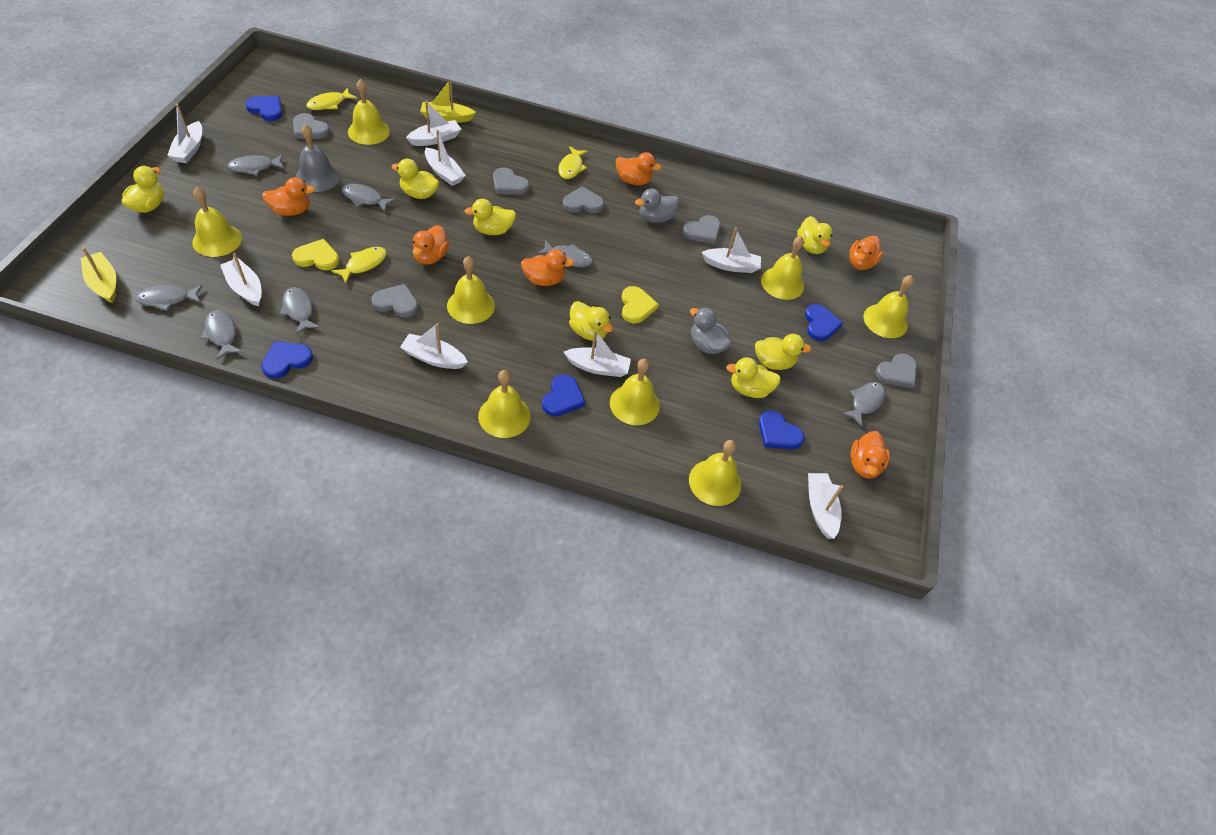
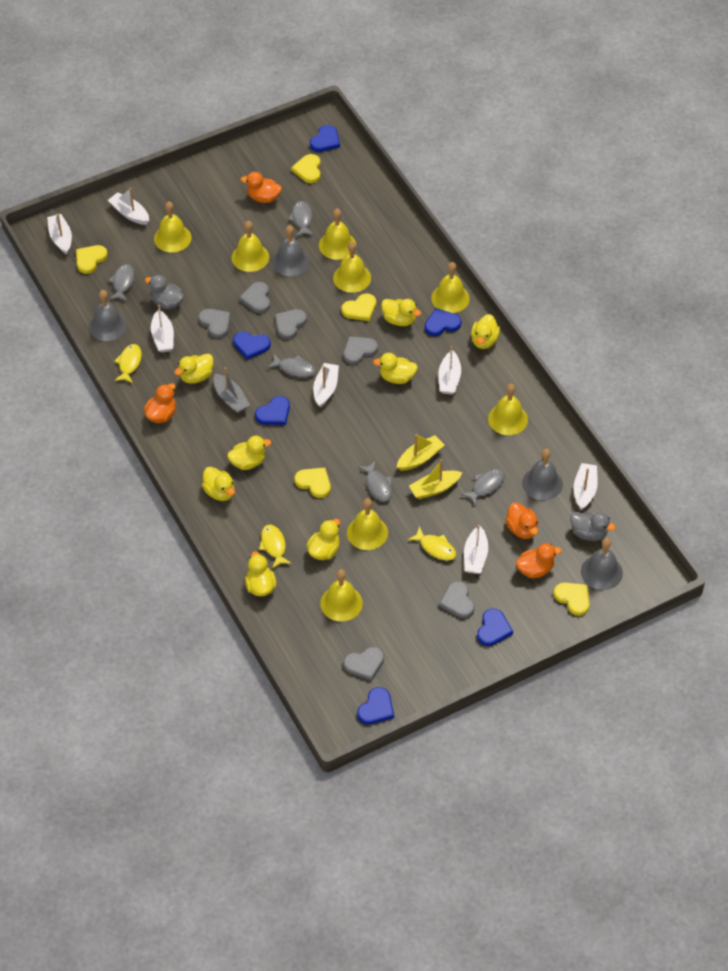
blue heart: [245,96,283,121] [261,341,313,379] [542,374,586,416] [759,410,804,450] [805,304,843,341] = 5 -> [233,332,271,360] [255,396,290,425] [310,125,340,152] [357,687,394,724] [425,308,461,336] [477,609,513,646] = 6
grey bell: [295,124,340,192] = 1 -> [89,290,127,341] [272,225,310,276] [522,449,563,500] [581,538,623,590] = 4
grey boat: none = 0 -> [214,367,250,414] = 1
grey fish: [135,285,202,311] [201,310,242,359] [228,154,285,175] [280,287,320,334] [342,184,396,212] [537,240,593,267] [842,382,886,427] = 7 -> [108,264,135,301] [267,354,316,377] [288,201,314,236] [358,461,392,501] [461,469,505,506] = 5
orange duck: [262,177,315,216] [412,225,449,265] [521,249,574,286] [616,152,662,185] [849,236,883,270] [851,431,890,479] = 6 -> [144,383,176,423] [241,172,282,203] [505,502,538,539] [516,543,562,578] = 4
white boat: [167,104,202,163] [220,253,262,306] [400,323,468,369] [406,101,461,146] [425,130,466,186] [564,330,631,377] [702,228,761,273] [808,473,843,539] = 8 -> [47,214,72,255] [108,188,149,225] [151,305,174,353] [313,363,339,407] [438,346,461,394] [464,525,488,574] [574,463,598,511] = 7
yellow duck: [122,166,164,213] [391,159,439,199] [464,199,516,235] [569,301,613,341] [726,357,781,398] [755,334,811,370] [797,216,833,254] = 7 -> [174,354,214,384] [202,467,235,501] [227,436,272,470] [245,551,277,596] [306,519,340,560] [373,353,418,384] [381,299,421,326] [471,314,500,349] = 8
yellow heart: [292,239,339,270] [621,286,659,324] = 2 -> [76,245,108,274] [291,154,321,183] [294,468,331,498] [341,293,376,321] [553,582,590,616] = 5

